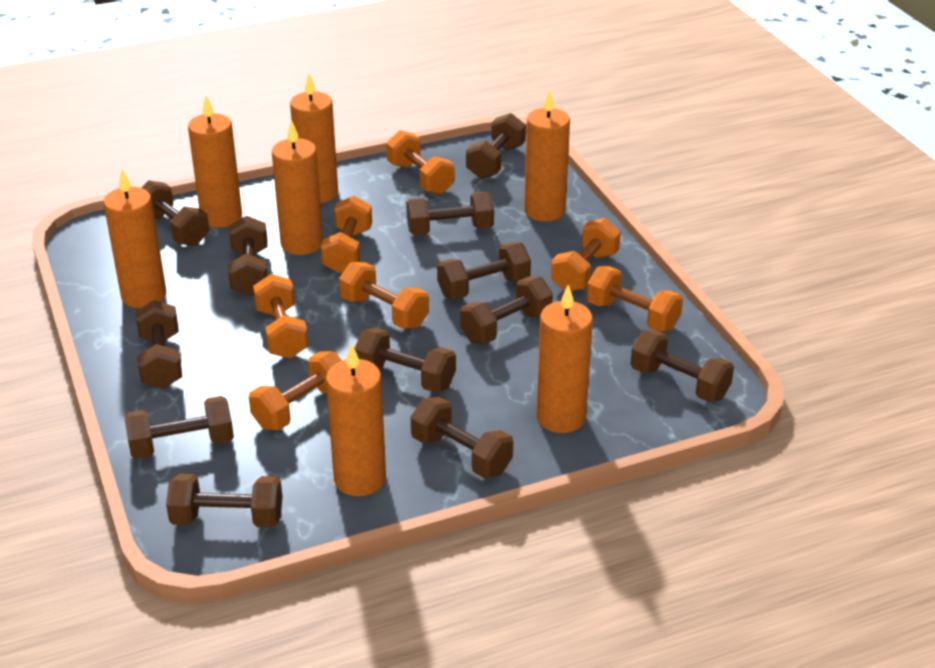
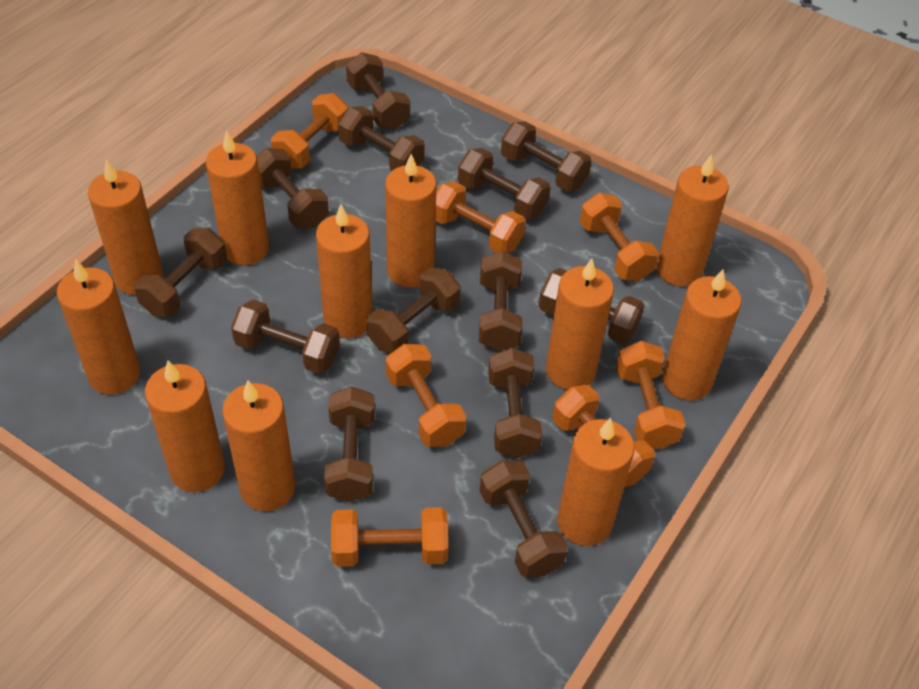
brown dumbbell: [125,396,234,459] [135,300,182,389] [142,180,209,246] [166,474,283,528] [228,216,268,296] [354,328,456,393] [406,192,494,235] [411,397,513,478] [437,242,531,300] [460,277,553,344] [466,113,526,179] [631,330,734,402] = 12 -> [134,228,227,317] [231,299,340,374] [257,148,329,228] [324,386,375,502] [338,106,425,171] [346,52,410,129] [366,267,461,354] [458,148,550,220] [479,251,523,351] [480,460,568,578] [488,348,542,458] [501,121,592,191] [538,268,644,344] = 13
orange candle: [103,169,166,308] [188,96,242,228] [272,120,323,255] [290,74,338,203] [326,343,386,496] [524,90,570,222] [536,285,593,433] = 7 -> [57,259,140,395] [88,159,163,295] [145,360,225,492] [206,130,269,266] [222,381,295,511] [316,205,372,338] [385,154,437,288] [546,258,614,390] [557,418,635,546] [656,154,729,287] [662,269,742,400] = 11

